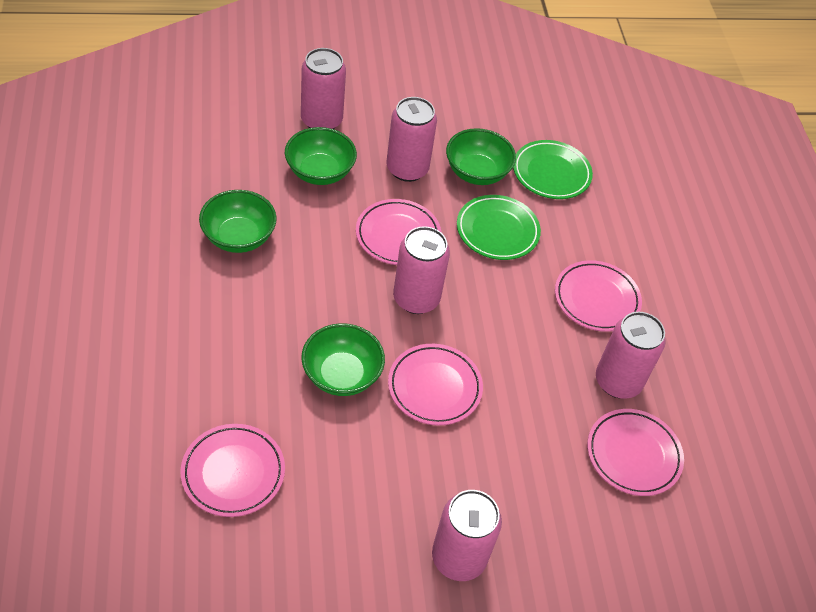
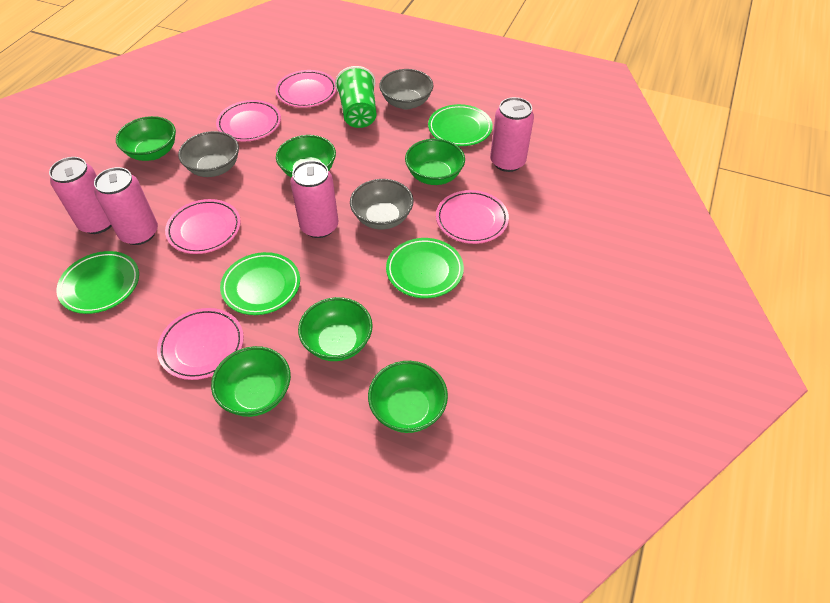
green bowl: [199,190,277,253] [285,127,357,185] [301,323,385,396] [446,128,516,185] = 4 -> [116,116,176,161] [211,346,291,417] [276,135,336,178] [298,297,373,361] [368,361,448,433] [405,139,465,185] = 6
green cup: none = 0 -> [335,66,376,128] = 1
green plate: [457,195,541,260] [513,140,593,199] = 2 -> [56,251,139,314] [220,252,300,315] [386,238,464,298] [428,104,493,146] = 4
grey bowl: none = 0 -> [178,131,239,177] [350,179,413,229] [379,69,433,109] = 3
pink can: [301,48,346,129] [386,97,437,182] [393,226,450,314] [432,490,502,581] [596,312,666,399] = 5 -> [49,157,112,234] [94,167,158,245] [290,161,338,238] [490,97,534,172] = 4

